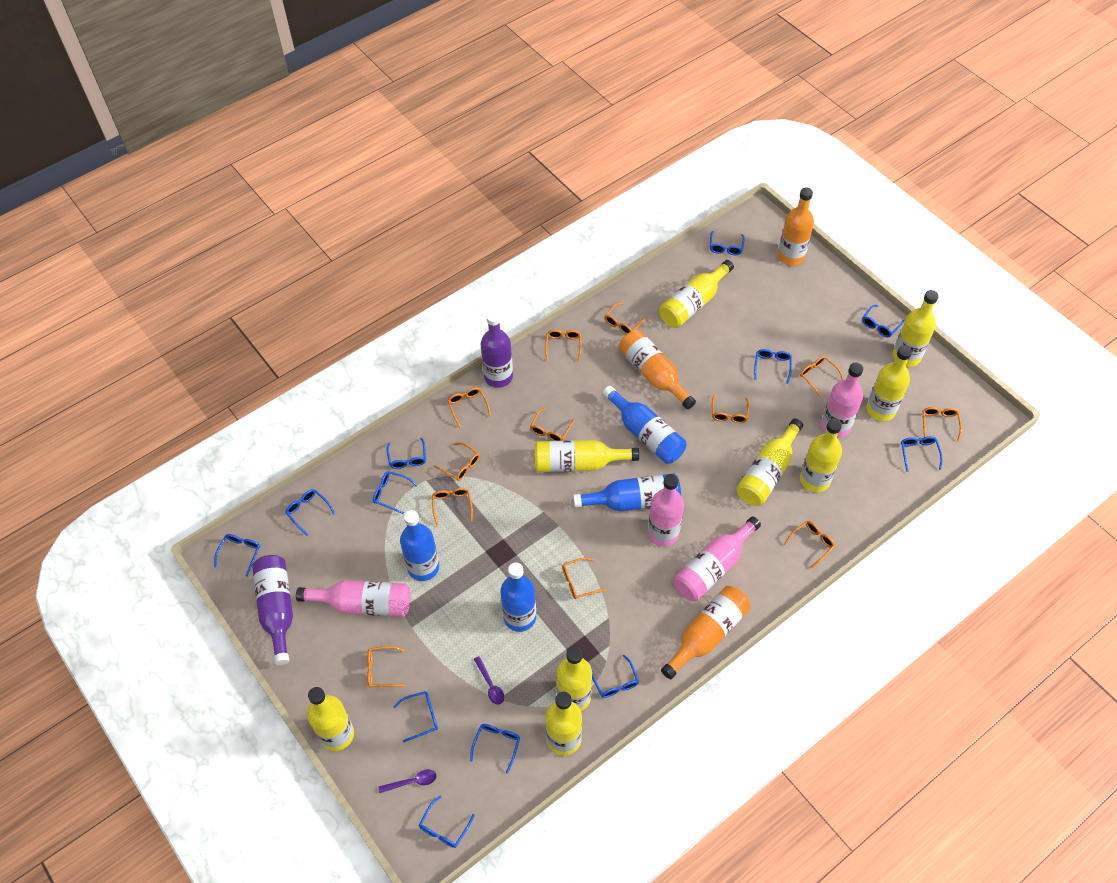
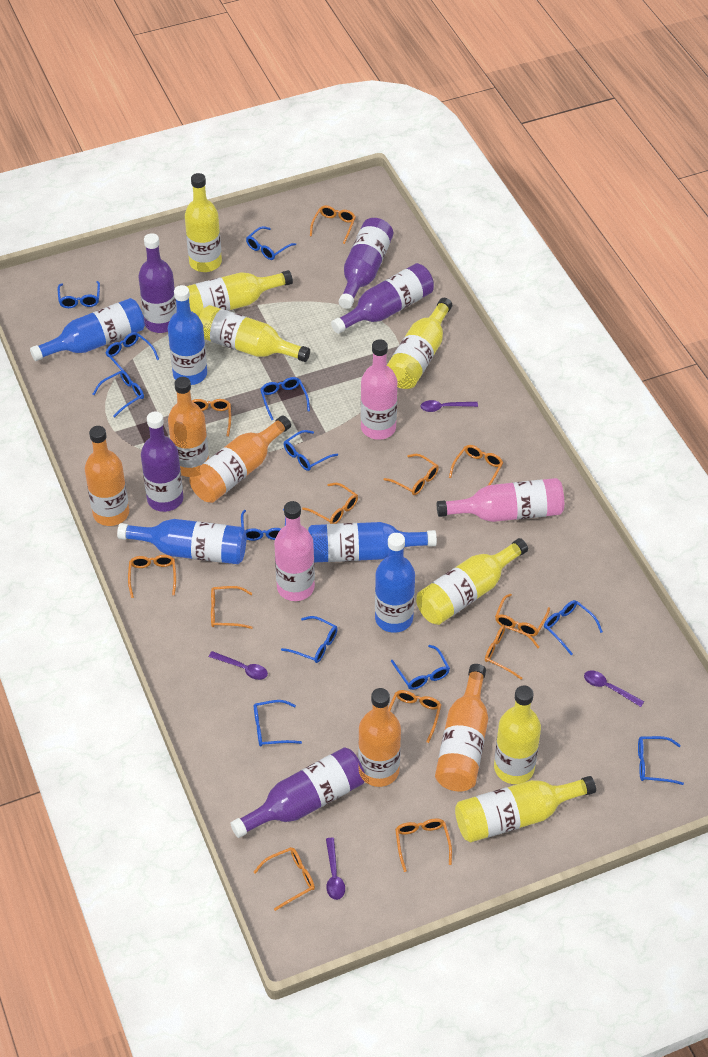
blue bottle: [400,510,439,581] [500,563,536,632] [573,473,681,511] [602,386,686,464] = 4 -> [30,298,145,361] [117,519,246,564] [168,285,207,385] [308,522,437,563] [375,533,415,633] = 5
orange bottle: [619,330,696,409] [661,586,751,679] [778,187,814,266] = 3 -> [85,426,129,526] [168,377,209,477] [189,415,291,503] [358,688,401,787] [435,664,488,792] = 5
pink bottle: [296,580,410,617] [648,474,684,546] [673,516,761,601] [821,363,863,438] = 4 -> [274,501,315,601] [361,339,397,440] [437,478,564,522] = 3
purple bottle: [252,555,293,666] [481,311,513,388] = 2 -> [138,233,177,333] [141,411,183,512] [230,747,365,838] [331,263,434,334] [339,218,393,309] = 5
purple spoon: [379,769,437,793] [474,656,504,705] = 2 -> [209,651,268,680] [326,838,345,900] [420,400,478,412] [584,670,644,707] = 4
yellow bottle: [307,687,354,751] [535,440,639,472] [545,692,582,756] [556,647,592,711] [659,260,734,328] [736,419,803,506] [800,419,842,493] [866,346,912,421] [893,290,939,367] = 9 -> [185,173,222,272] [187,270,293,317] [199,305,310,362] [387,298,452,389] [416,538,528,625] [455,776,596,843] [494,685,541,784] = 7

